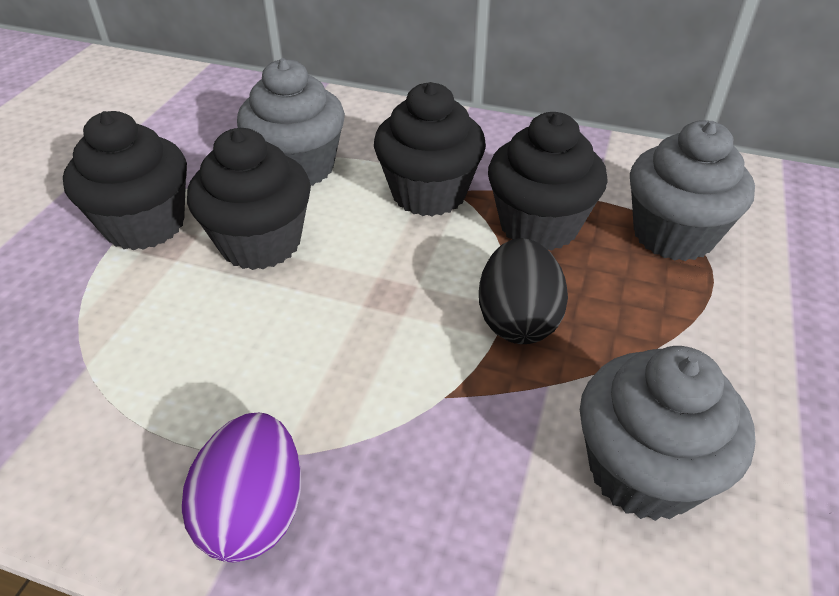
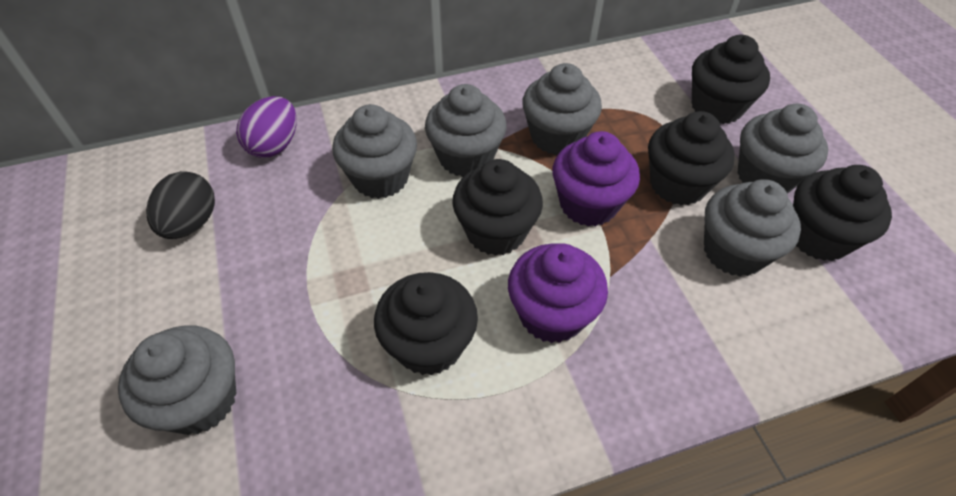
black cupcake: [63,111,187,250] [187,128,311,270] [374,82,486,216] [488,112,608,251] = 4 -> [374,272,478,375] [452,159,543,256] [648,111,735,206] [692,35,770,124] [793,165,892,261] = 5
grey cupcake: [237,58,345,186] [580,346,755,521] [630,120,755,261] = 3 -> [118,325,237,435] [332,104,417,199] [425,84,507,177] [522,63,602,155] [704,179,801,277] [737,104,828,194] = 6
purple cupcake: none = 0 -> [508,243,608,343] [552,131,640,227] = 2

